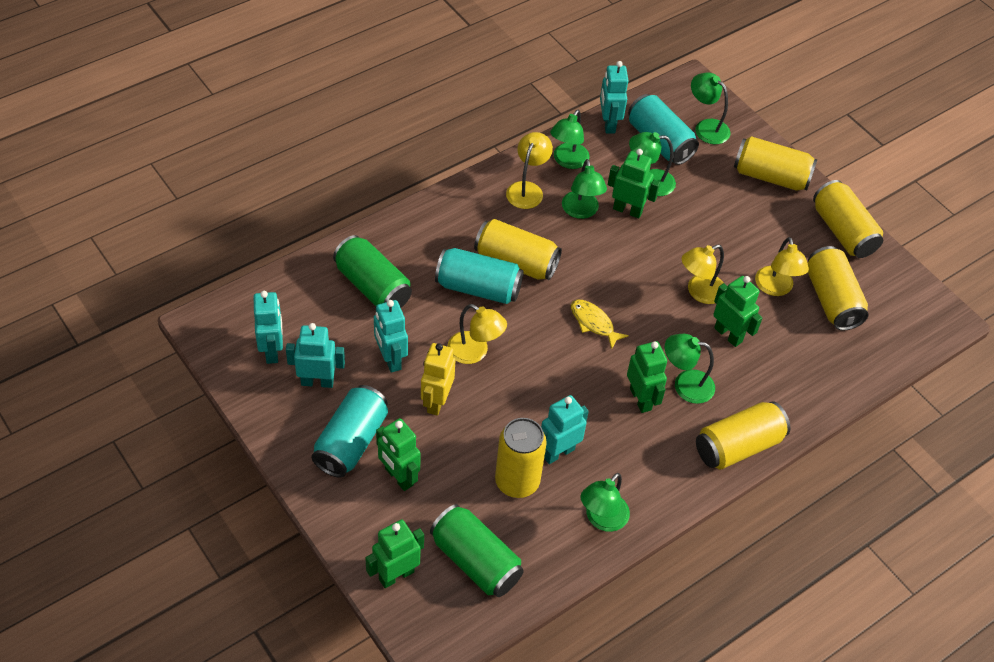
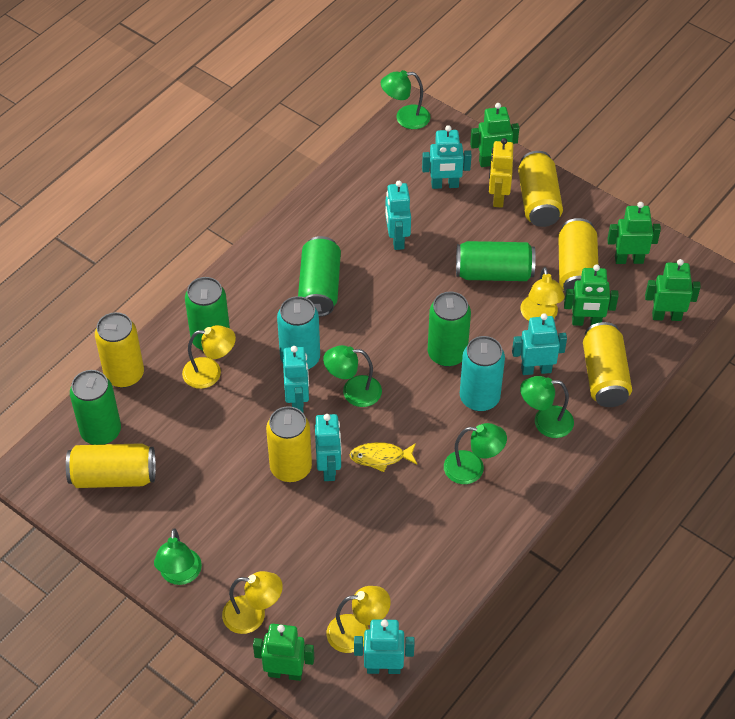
green can: [333,235,412,308] [430,504,524,597] = 2 -> [70,370,121,445] [185,277,230,350] [298,236,341,317] [428,292,471,367] [456,241,536,281] = 5
green lamp: [550,110,590,169] [562,159,607,219] [581,473,630,532] [629,132,676,196] [665,334,715,404] [691,73,730,144] = 6 -> [154,528,202,585] [323,345,382,407] [381,70,430,129] [444,423,507,484] [520,376,574,438] = 5
turquoise can: [311,385,388,478] [435,248,524,304] [628,94,699,165] = 3 -> [277,296,320,370] [460,336,505,411] = 2
turquoise robot: [253,291,283,364] [286,323,345,388] [374,300,408,373] [541,395,589,464] [600,61,629,134] = 5 -> [283,346,309,413] [315,414,342,481] [354,619,415,674] [385,181,411,250] [422,125,472,189] [512,313,567,375] = 6

